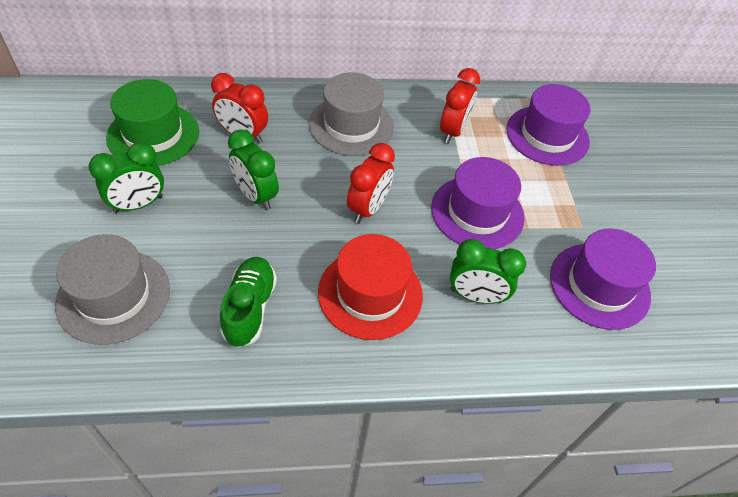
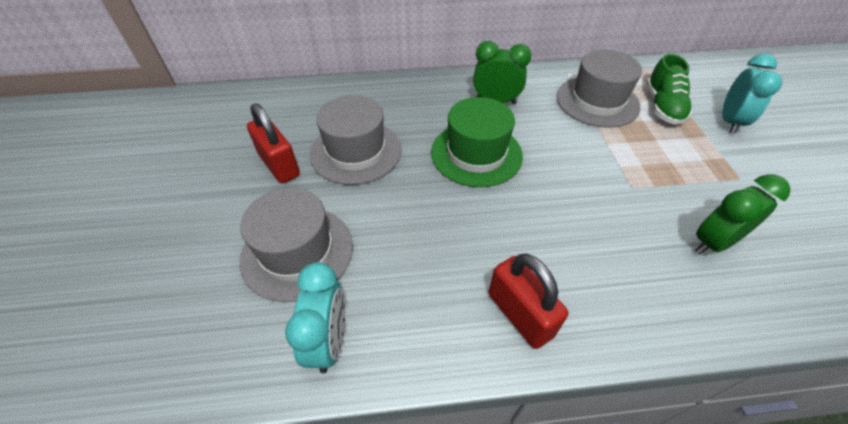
green clock: [88,142,164,213] [228,129,279,210] [450,239,526,304] = 3 -> [473,41,531,104] [695,174,791,255] = 2
grey hat: [55,234,170,345] [309,72,394,156] = 2 -> [240,188,353,302] [310,95,401,185] [556,50,642,128] = 3
purple hat: [431,157,524,249] [506,84,591,166] [550,228,656,330] = 3 -> none = 0
red clock: [211,73,268,143] [347,143,395,223] [440,68,480,144] = 3 -> none = 0
red hat: [318,234,423,340] = 1 -> none = 0
red padlock: none = 0 -> [247,103,300,183] [489,254,569,349] = 2
turquoise clock: none = 0 -> [285,262,345,373] [722,54,782,134] = 2

